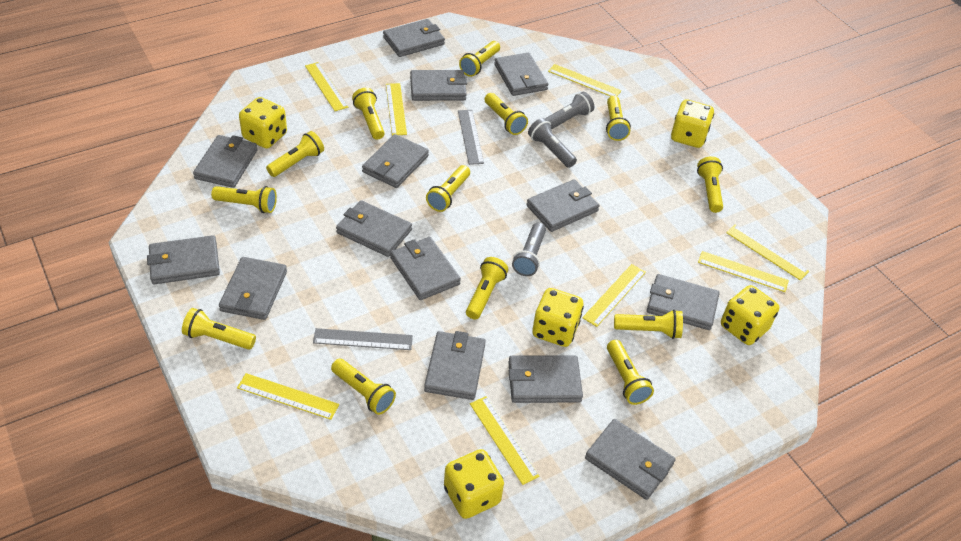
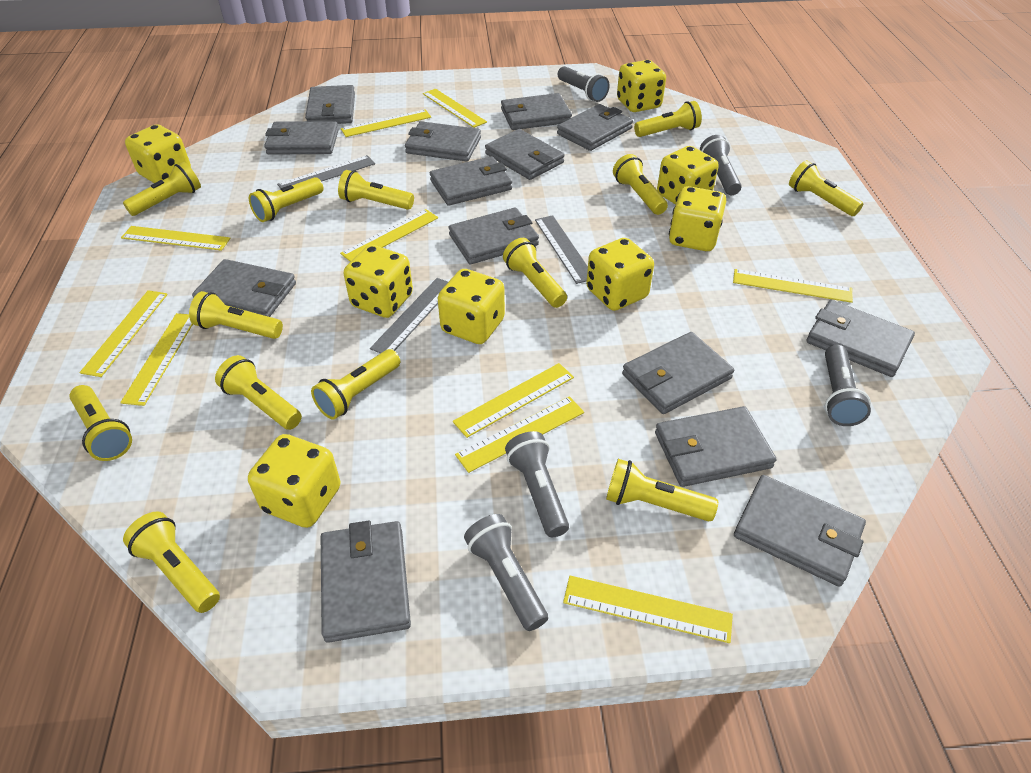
grey flashlight: [512,222,546,276] [528,118,577,168] [545,92,594,129] = 3 -> [464,514,548,631] [505,431,569,537] [558,66,610,102] [700,135,742,195] [825,345,871,426] = 5
grey ruler: [313,328,413,350] [458,110,484,165] = 2 -> [277,155,375,189] [370,278,448,354] [535,215,588,284] = 3
yellow dice: [239,97,287,149] [444,449,504,519] [532,288,584,347] [671,100,714,148] [721,285,779,345] = 5 -> [125,124,191,183] [248,434,340,528] [344,245,413,318] [438,269,505,344] [586,238,654,311] [617,60,666,112] [657,146,719,205] [669,186,726,251] = 8
yellow ruler: [237,373,339,420] [305,62,348,111] [386,83,407,136] [470,396,539,485] [548,64,622,96] [582,264,646,327] [698,251,789,292] [726,224,809,280] = 8 -> [79,290,168,377] [120,313,193,406] [121,226,230,251] [340,209,438,262] [341,109,431,137] [423,89,487,128] [453,363,574,438] [455,396,584,473] [563,576,733,643] [733,269,853,303] = 10

